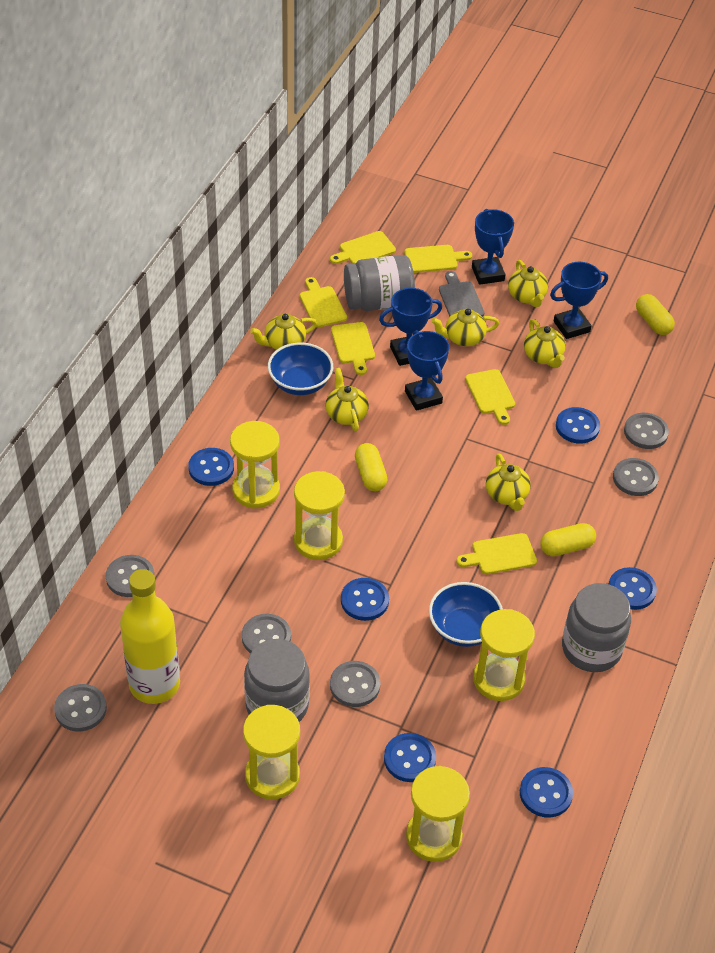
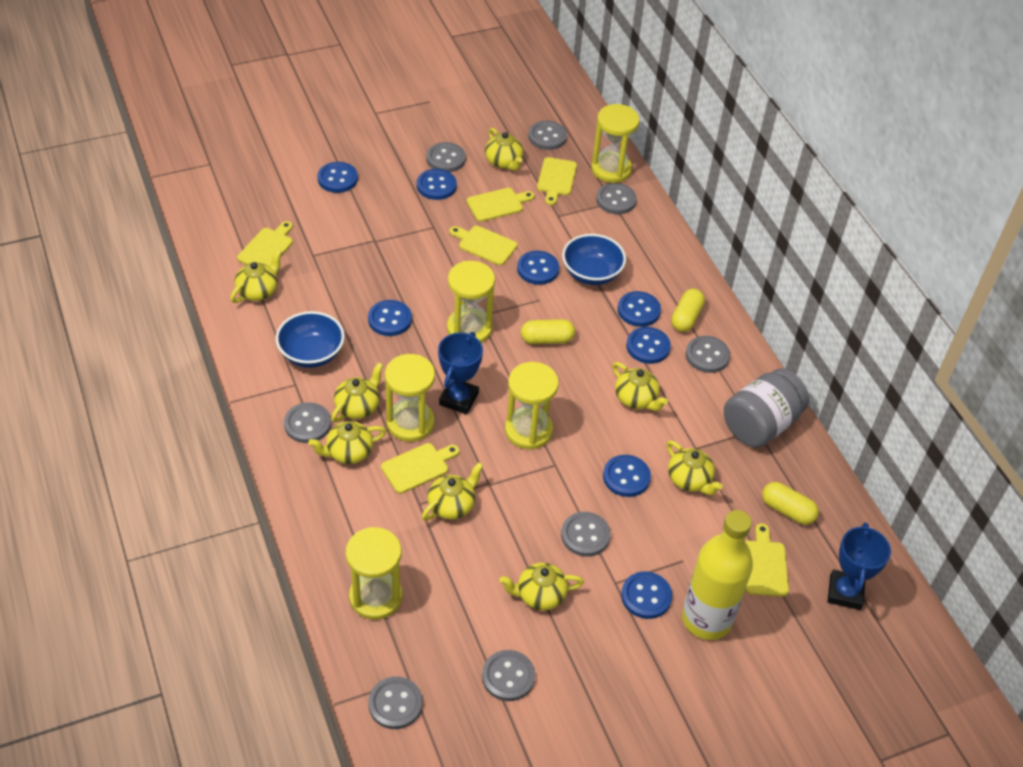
blue button: [188,448,234,486] [341,578,389,621] [384,733,436,782] [520,767,573,818] [556,407,600,444] [609,567,657,610] = 6 -> [317,162,358,193] [368,300,412,336] [417,169,457,200] [517,251,559,285] [603,455,651,497] [618,291,661,327] [621,571,672,619] [626,327,671,364] = 8
blue trophy: [379,288,442,366] [405,330,449,411] [472,209,514,285] [550,262,608,339] = 4 -> [438,332,483,415] [828,523,891,610] = 2
grey button: [54,684,107,732] [106,555,154,597] [242,614,291,653] [330,661,381,707] [613,458,659,496] [624,413,669,449] = 6 -> [284,402,331,443] [368,676,423,729] [426,142,466,172] [482,650,535,701] [528,121,567,150] [561,512,611,557] [596,183,637,214] [686,336,730,373] = 8
grey cutting board: [439,271,484,317] = 1 -> none = 0
grey jar: [244,639,310,722] [344,255,415,311] [562,583,631,672] = 3 -> [724,368,809,448] = 1
yellow teapot: [250,314,317,350] [326,368,369,432] [431,309,499,346] [486,454,531,511] [508,260,548,307] [524,319,565,368] = 6 -> [230,249,282,303] [308,421,386,464] [331,362,383,422] [422,462,484,521] [485,128,523,171] [500,563,584,610] [612,362,668,411] [667,440,723,495] = 8

